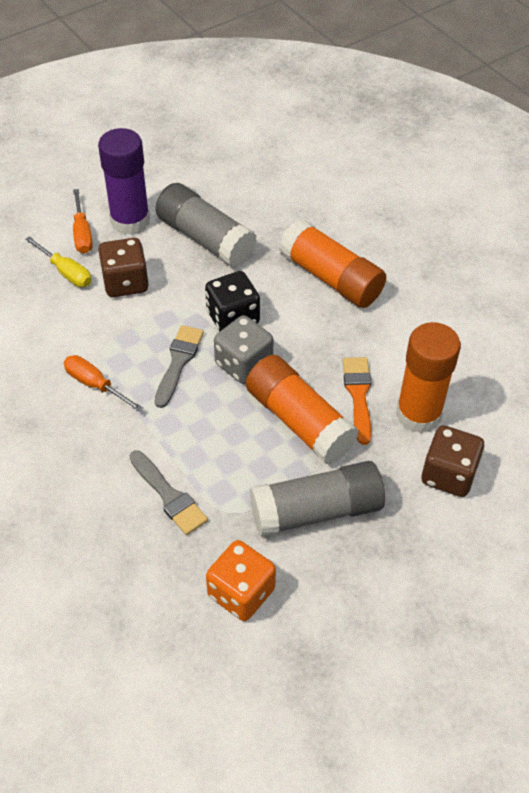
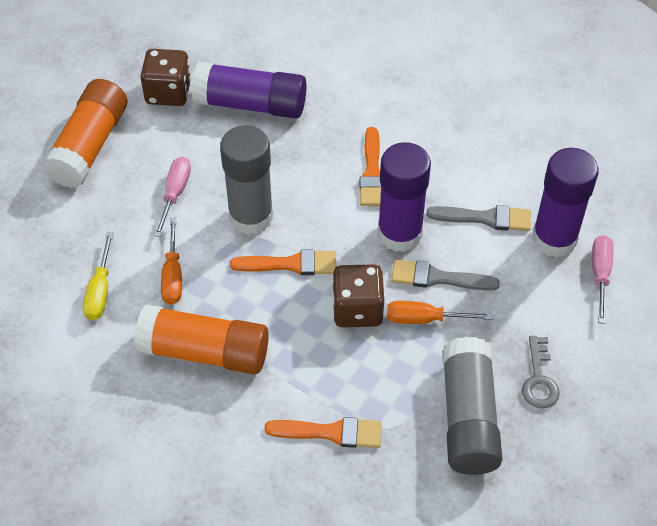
black dice: [205,271,260,331] = 1 -> none = 0
grey dice: [214,315,274,384] = 1 -> none = 0
grey key: none = 0 -> [522,336,560,409] = 1
orange brush: [343,357,371,445] = 1 -> [230,249,336,275] [264,417,382,448] [360,127,381,206] = 3
orange dice: [206,540,276,621] = 1 -> none = 0
orange glue stick: [246,355,359,464] [279,219,386,308] [396,322,461,434] = 3 -> [42,79,127,188] [134,304,269,374] = 2
pink screwdriver: none = 0 -> [154,157,191,237] [592,235,614,324] = 2
purple glue stick: [98,128,150,235] = 1 -> [192,62,307,119] [378,142,431,252] [532,148,599,258] = 3

